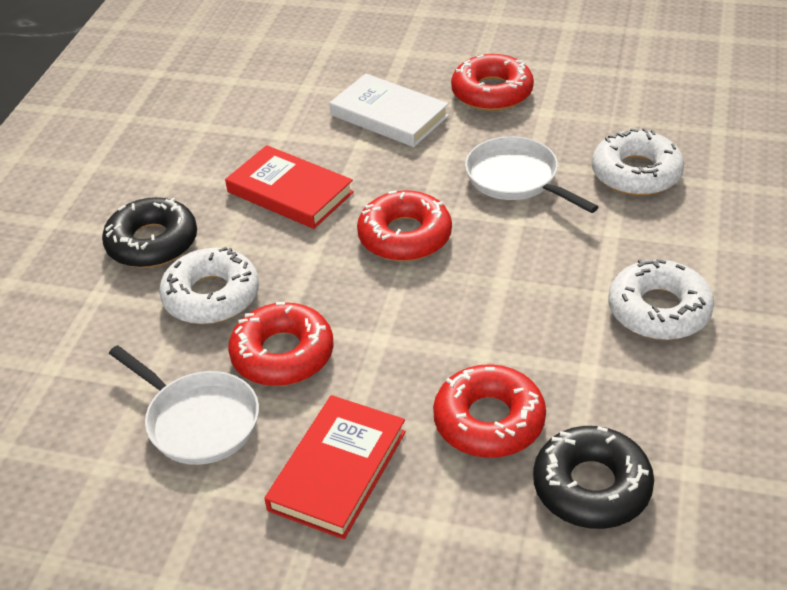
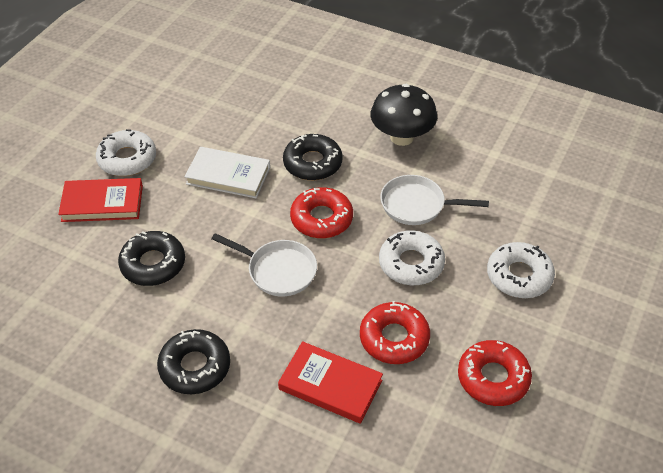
black donut: [102,197,197,268] [533,426,654,529] = 2 -> [118,231,185,286] [157,329,230,394] [283,134,343,180] = 3
black mushroom: none = 0 -> [371,84,437,146] = 1
red donut: [228,302,334,386] [357,190,452,261] [433,364,546,458] [451,54,534,111] = 4 -> [290,187,353,238] [360,301,430,364] [458,340,532,406] = 3

